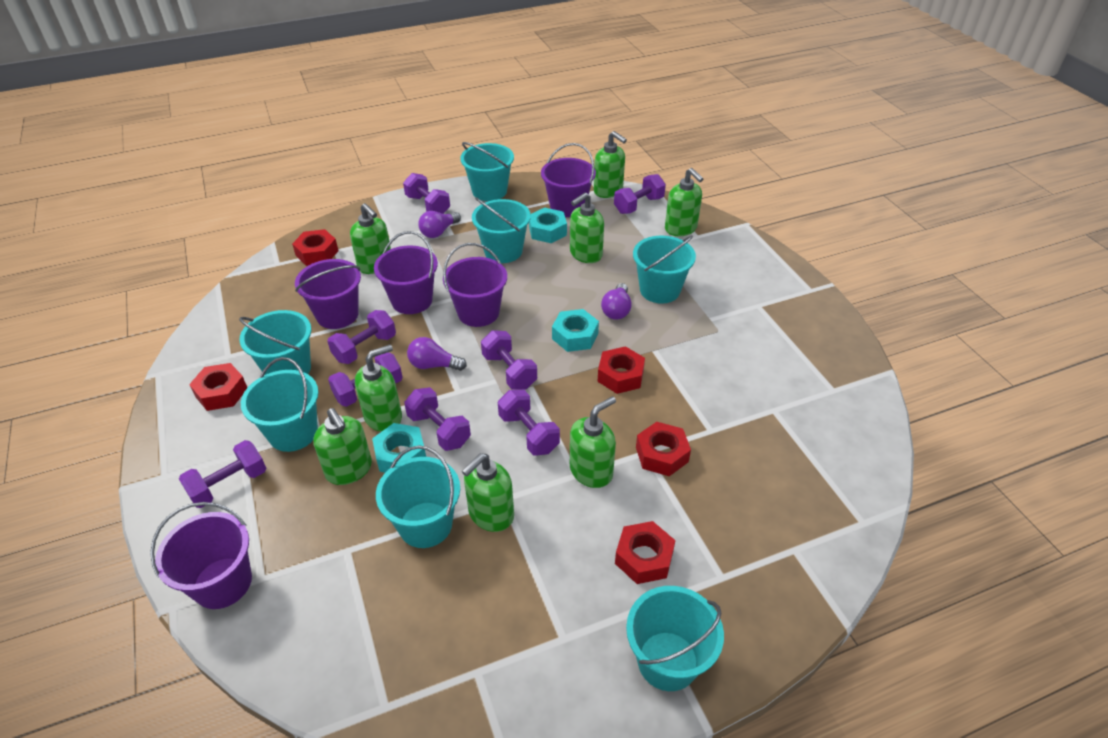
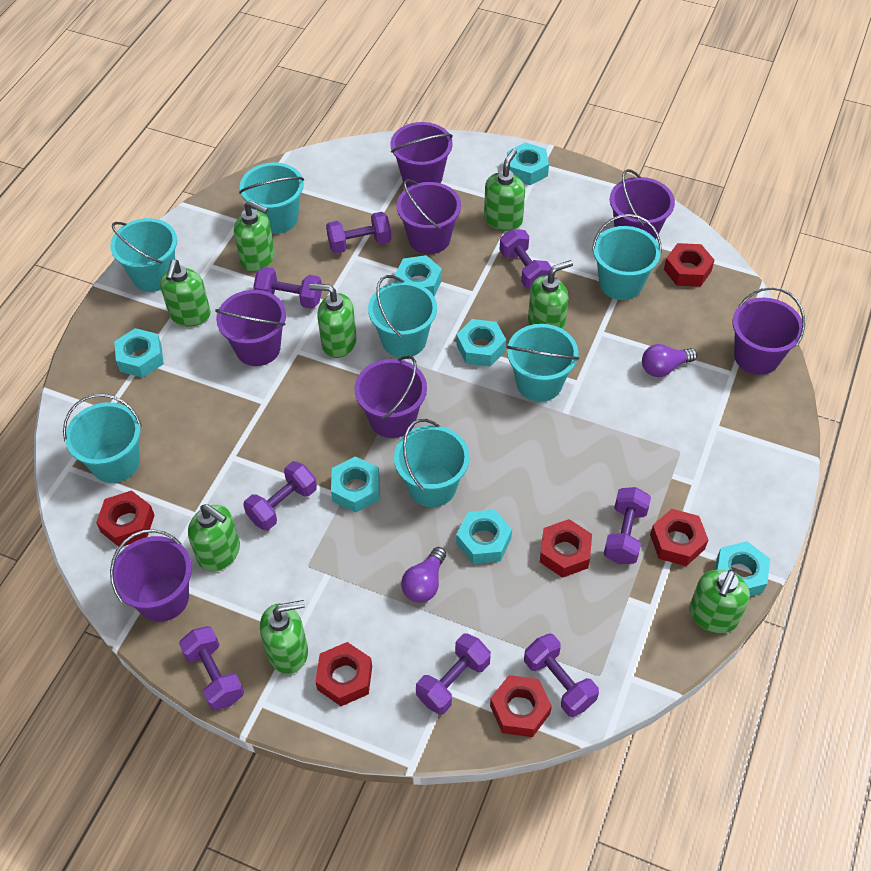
purple bucket: [150,502,252,609] [295,259,361,329] [374,231,438,314] [443,243,507,327] [541,143,596,217] = 5 -> [110,529,192,622] [215,290,286,366] [354,355,427,438] [391,122,453,187] [397,179,461,254] [610,169,675,239] [732,287,805,375] = 7
purple light bulb: [407,337,467,371] [418,211,461,238] [601,283,632,320] = 3 -> [401,547,446,603] [642,344,697,377] = 2
red nut: [189,363,247,411] [292,229,338,266] [598,346,645,394] [615,521,675,584] [636,422,691,476] = 5 -> [96,490,155,547] [315,642,372,706] [490,675,552,737] [540,519,592,578] [650,509,708,566] [664,243,715,287] = 6
turquoise nut: [372,423,426,473] [529,208,567,243] [552,309,599,352] = 3 -> [114,328,164,378] [331,456,380,513] [395,255,442,296] [456,319,506,367] [456,510,512,564] [507,142,549,185] [715,541,770,596] = 7

